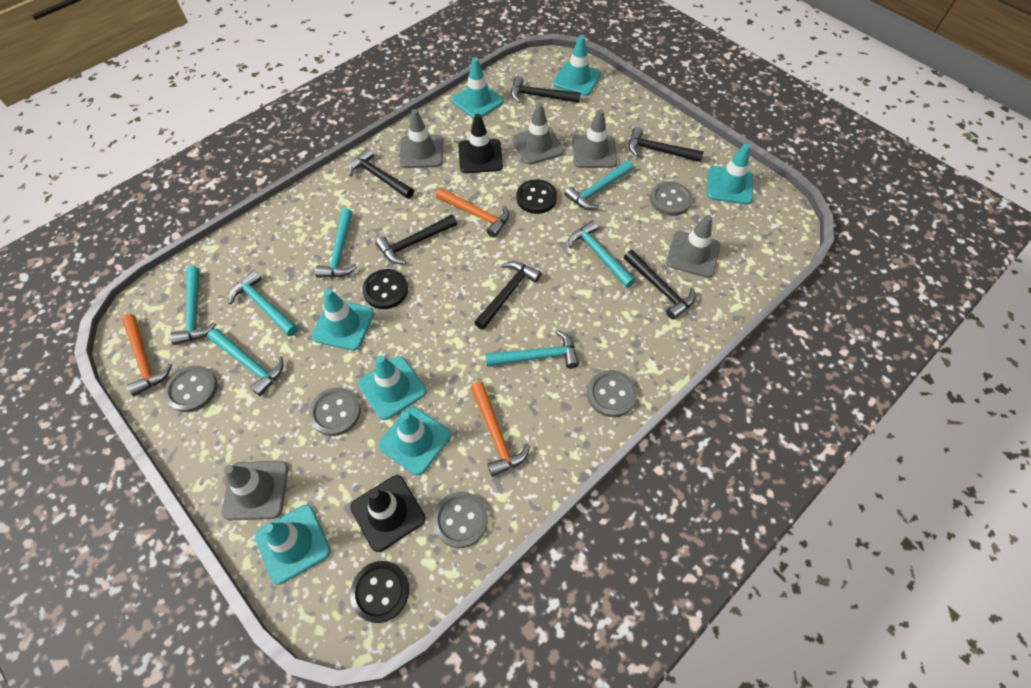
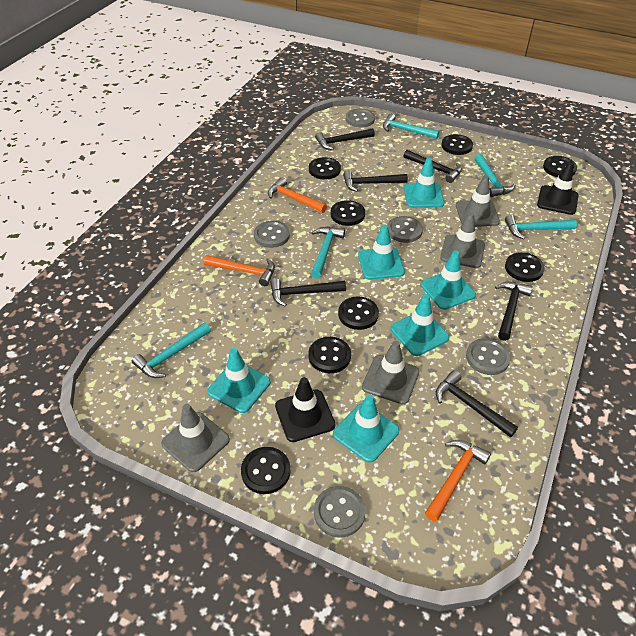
black button: [350,561,409,623] [362,269,408,309] [516,179,557,214] = 3 -> [241,447,290,494] [308,337,351,373] [309,157,341,180] [331,200,365,226] [338,297,379,330] [441,134,473,155] [505,252,545,282] [543,156,577,177] = 8
grey traffic cone: [222,461,289,520] [399,109,443,168] [513,103,564,165] [572,109,617,168] [666,215,721,278] = 5 -> [161,404,230,472] [362,341,419,404] [440,212,485,268] [456,175,500,227] = 4
turquoise hammer: [170,266,216,345] [207,328,284,396] [229,270,298,336] [315,208,357,278] [485,330,579,368] [564,160,634,210] [569,220,635,288] = 7 -> [132,323,211,378] [311,227,345,279] [383,113,439,139] [474,154,515,197] [505,215,577,239] = 5
turquoise traffic cone: [255,505,331,585] [312,289,374,351] [358,355,426,420] [378,407,451,475] [452,57,504,119] [554,35,601,96] [707,144,753,204] = 7 -> [207,348,270,413] [333,395,399,463] [358,225,405,280] [391,294,449,356] [404,158,444,208] [421,251,476,310] = 6

